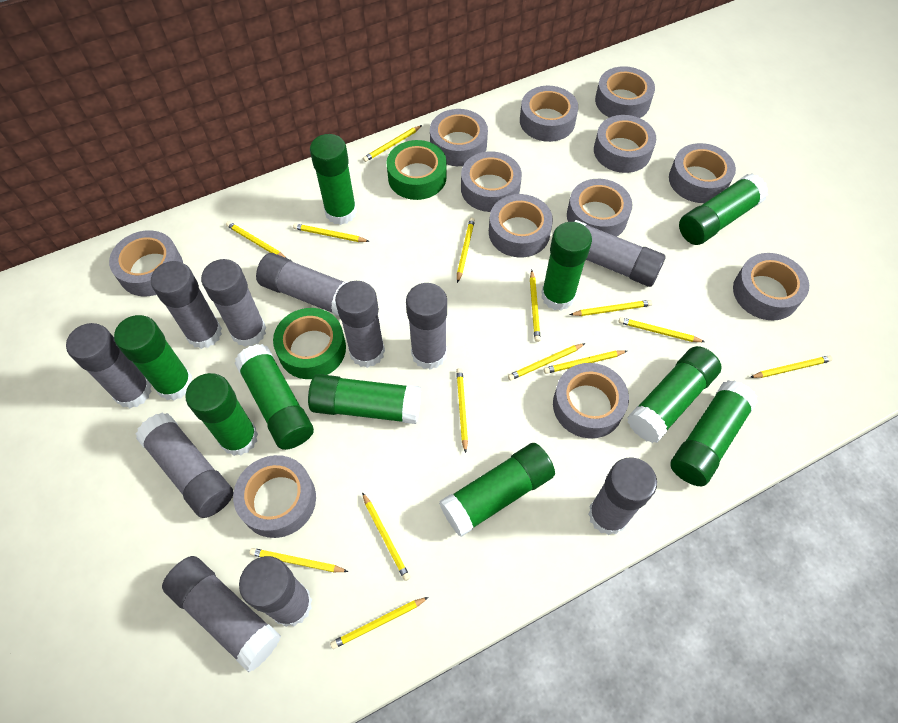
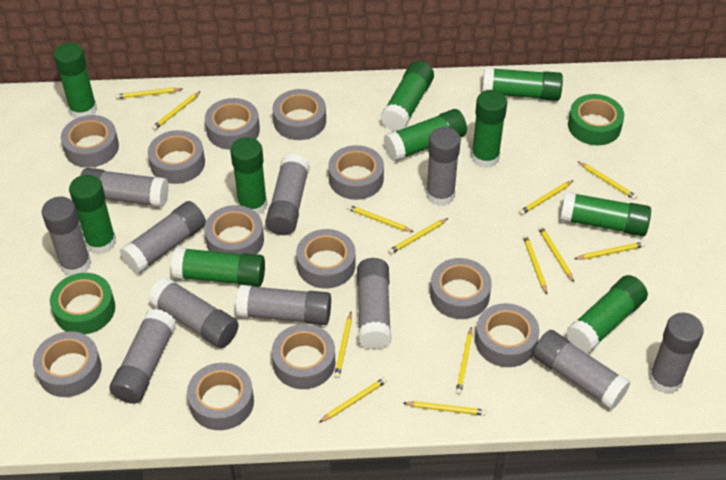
yellow pencil: [226,221,286,258] [249,548,349,572] [293,223,370,242] [330,597,429,649] [362,492,410,581] [363,125,422,162] [456,368,468,453] [457,218,475,283] [508,343,586,381] [530,270,541,342] [544,350,627,374] [569,300,652,316] [618,317,705,342] [750,355,833,378] = 14 -> [116,88,182,99] [152,91,201,130] [319,377,387,422] [334,312,352,378] [347,205,414,232] [388,218,448,254] [404,401,486,416] [456,327,472,394] [519,180,574,215] [523,235,547,294] [538,226,574,282] [574,242,645,260] [578,161,637,200] = 13

